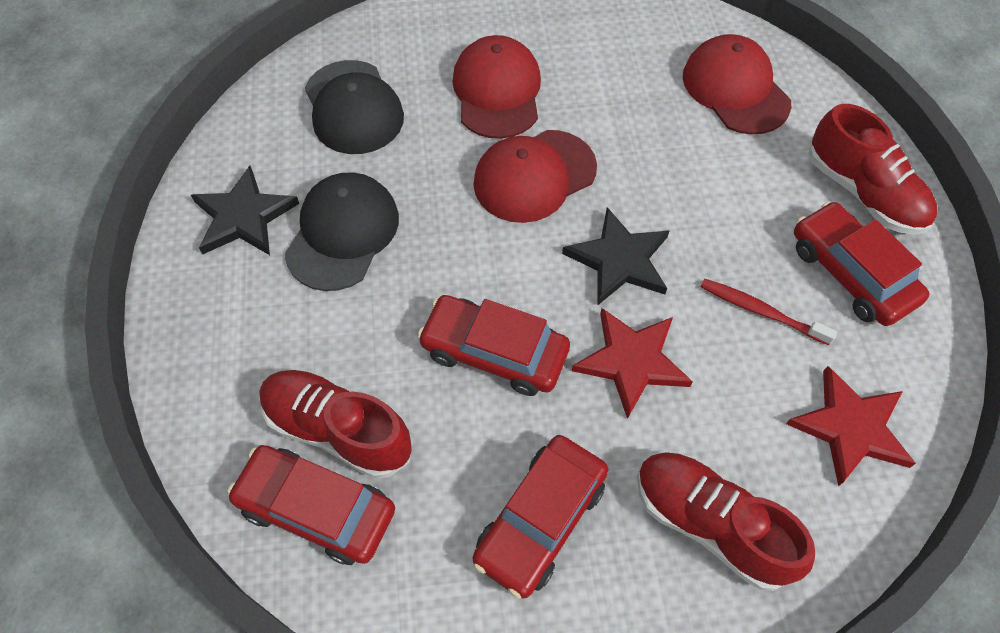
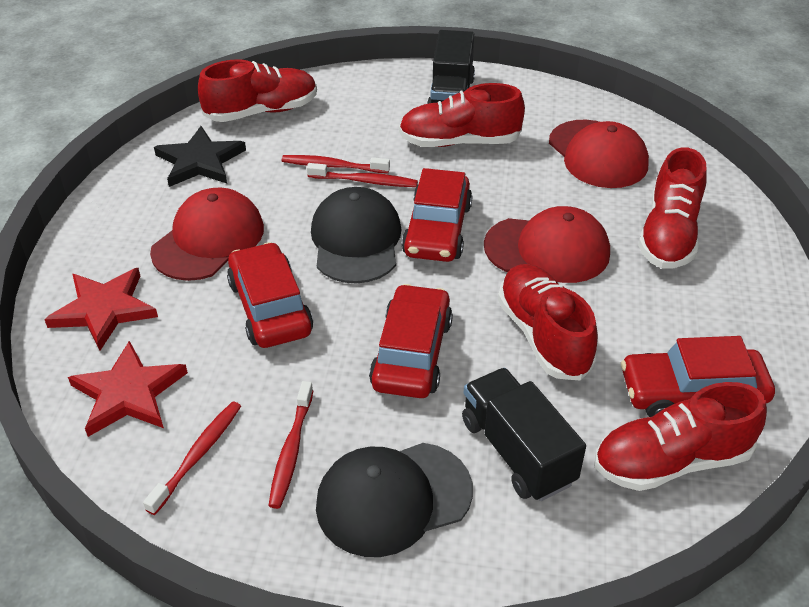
black star: [191,166,299,255] [562,207,670,305] = 2 -> [154,126,246,187] = 1
black truck: none = 0 -> [427,30,475,104] [462,368,586,501] = 2
red shoe: [260,370,412,479] [637,452,815,591] [808,104,937,235] = 3 -> [198,59,317,122] [399,83,525,147] [498,264,598,380] [594,382,767,491] [638,147,707,269] = 5
red toothbrush: [701,279,837,345] = 1 -> [143,401,241,515] [268,381,313,509] [282,155,390,173] [307,163,418,187] = 4

